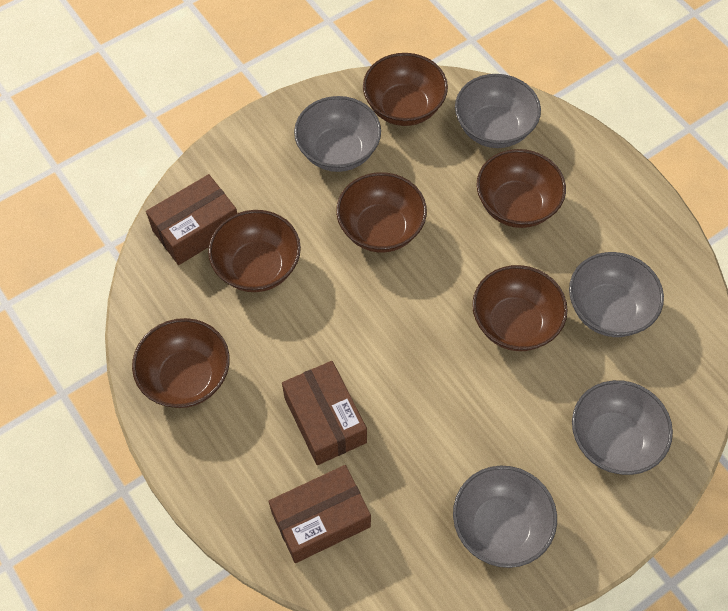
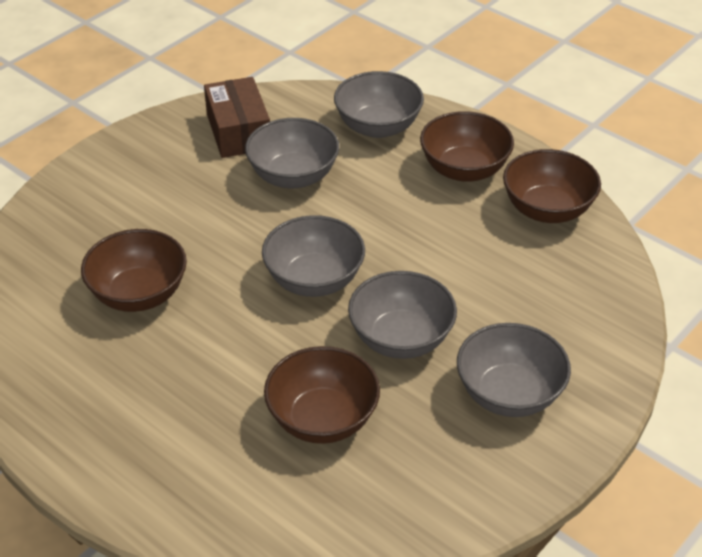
brown bowl: [132,318,230,408] [208,210,301,292] [336,172,427,252] [363,53,448,126] [472,265,568,351] [477,149,566,228] = 6 -> [81,229,187,312] [264,346,380,444] [420,111,514,182] [503,149,601,223] = 4
brown box: [146,174,237,265] [269,465,371,563] [282,361,367,465] = 3 -> [204,77,270,158] = 1

